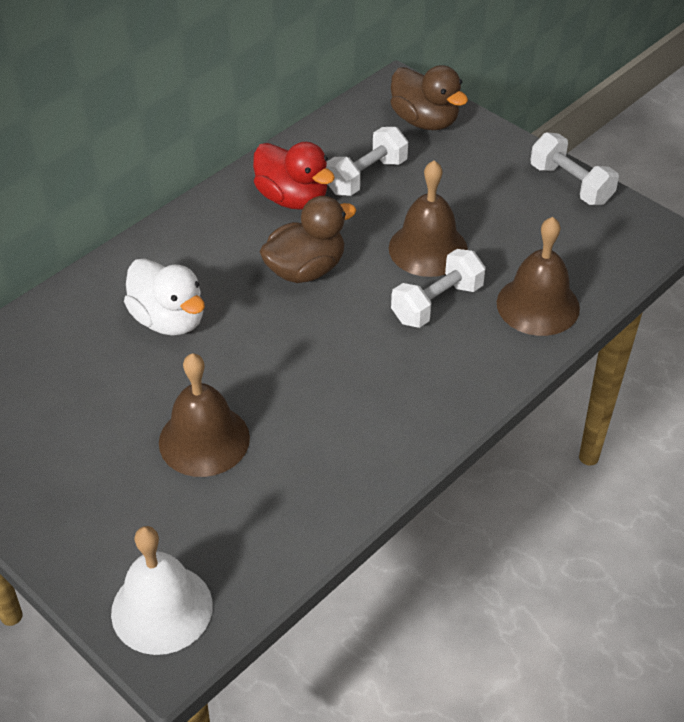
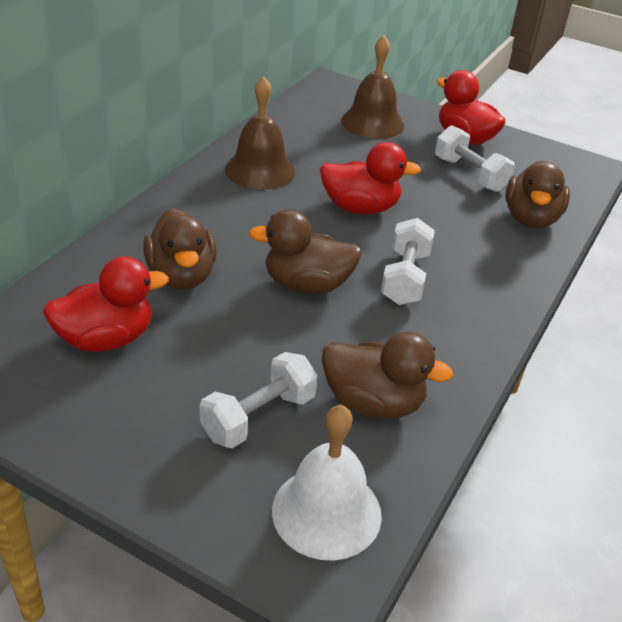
brown bell: [159,353,250,477] [389,160,468,277] [497,217,580,336] = 3 -> [225,76,295,190] [341,35,404,139] = 2
brown duck: [259,196,356,283] [391,65,468,130] = 2 -> [143,208,217,290] [249,209,362,294] [322,332,453,419] [505,161,570,229] = 4
red duck: [253,142,335,210] = 1 -> [43,256,169,352] [320,142,421,214] [437,70,506,145] = 3
white duck: [124,258,205,336] = 1 -> none = 0

